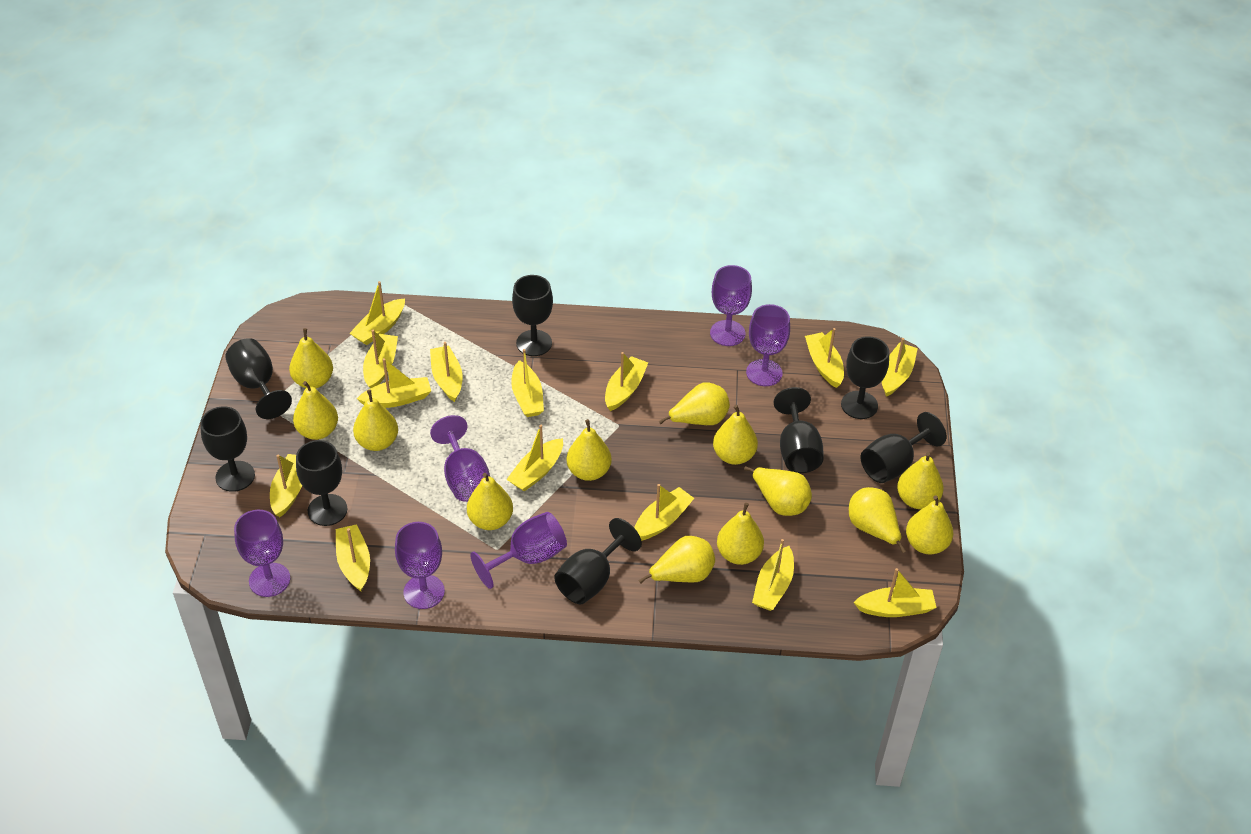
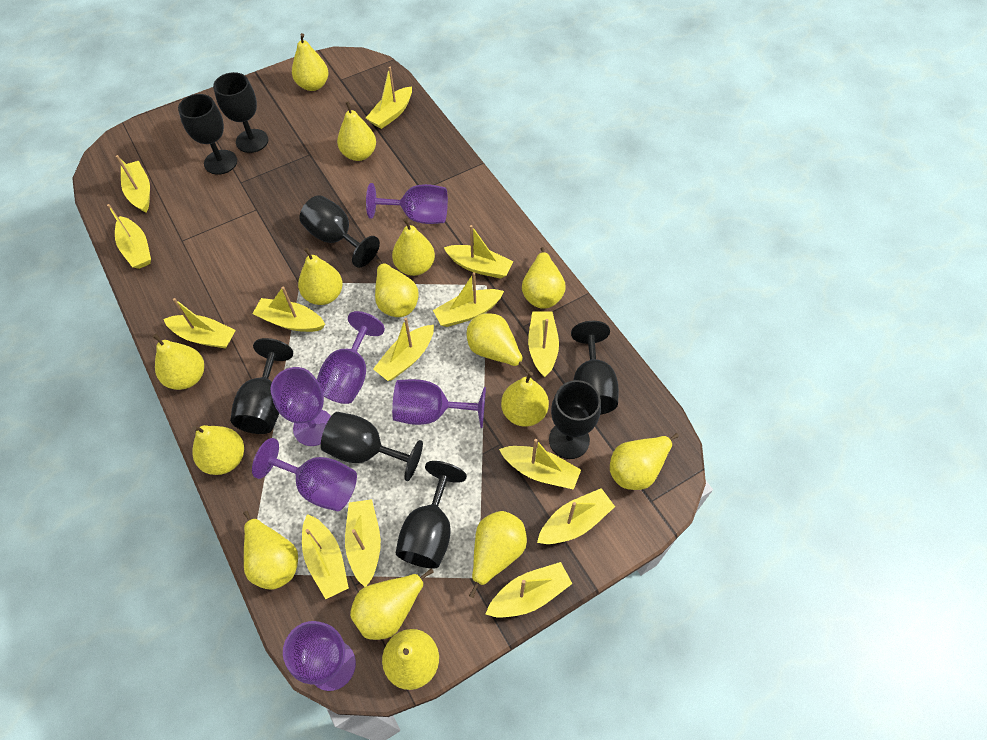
yellow pear: [289,328,333,388] [293,381,338,440] [353,390,398,451] [467,473,513,530] [566,419,612,481] [638,536,715,584] [659,382,730,425] [713,405,758,465] [717,503,764,565] [744,466,812,516] [849,487,906,553] [897,452,944,509] [906,495,953,554] = 13 -> [153,334,204,390] [192,425,244,475] [243,511,298,590] [292,33,328,91] [298,248,343,305] [337,101,376,161] [350,568,434,640] [375,259,419,317] [382,629,439,690] [392,218,435,276] [467,313,530,373] [469,511,527,598] [501,372,549,427] [522,247,566,309] [610,433,679,490] = 15

